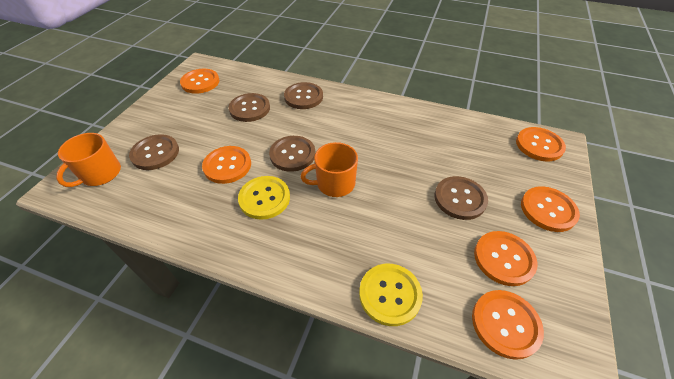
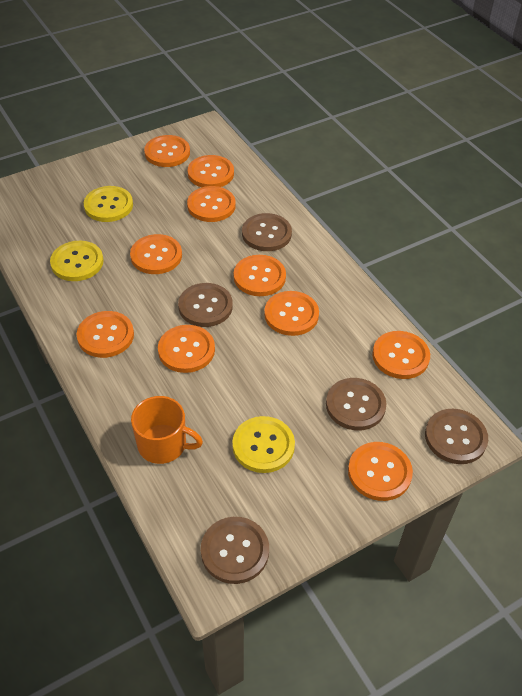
orange button: [180,69,219,94] [202,146,251,184] [472,290,544,360] [474,231,537,286] [516,127,566,162] [521,186,580,232] = 6 -> [77,311,134,358] [130,234,182,274] [144,135,190,167] [158,325,215,373] [187,186,236,222] [188,155,234,187] [234,255,286,296] [264,291,319,336] [348,442,413,501] [372,331,430,379] = 10
orange mug: [56,133,121,187] [301,142,358,197] = 2 -> [131,396,203,464] = 1
yellow button: [238,176,290,220] [359,264,423,326] = 2 -> [50,241,103,281] [84,186,133,222] [232,416,295,473] = 3

